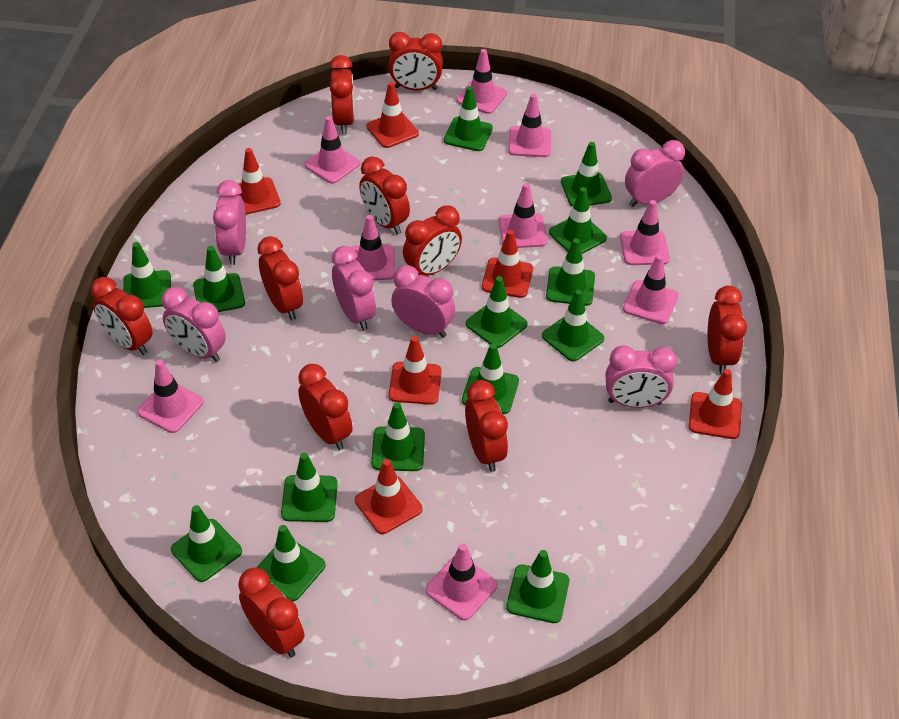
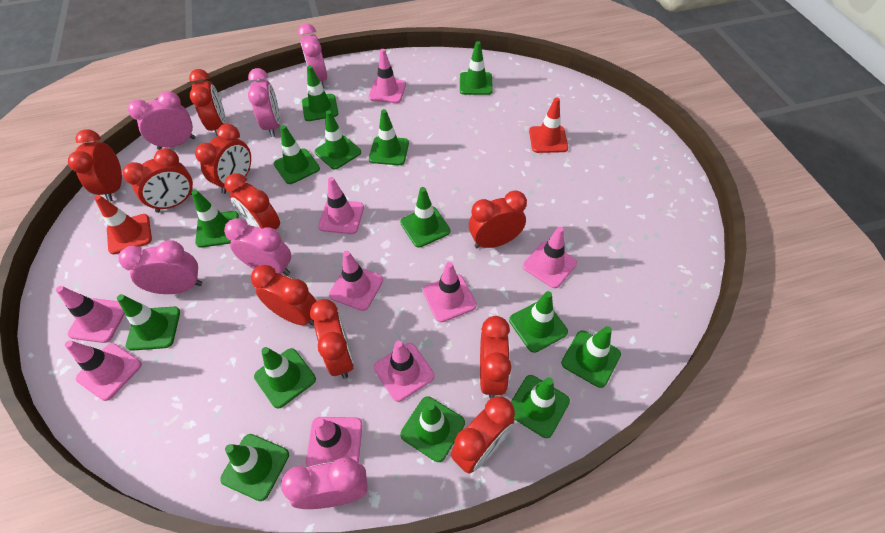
red traffic cone: [237,148,281,215] [355,459,422,534] [366,82,419,148] [389,336,442,405] [482,230,533,298] [689,369,742,439] = 6 -> [94,195,152,254] [529,97,568,153] = 2

